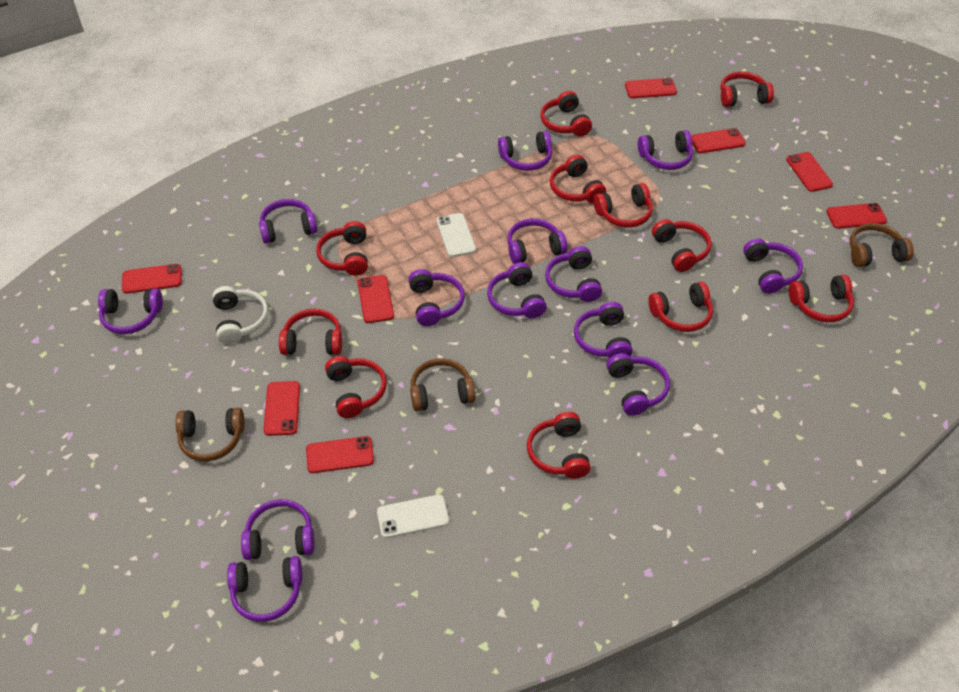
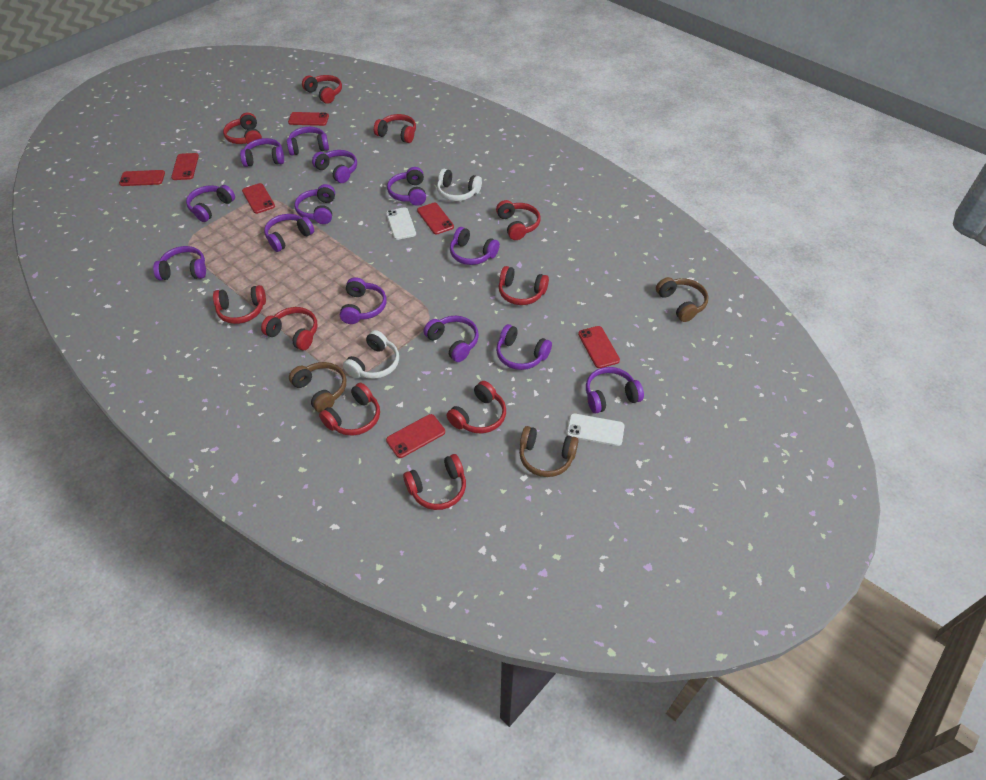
red headphones: [279,309,342,355] [316,221,368,276] [325,356,387,418] [527,412,591,479] [540,91,592,137] [550,155,606,203] [594,183,653,228] [648,282,713,332] [652,219,712,272] [720,71,774,107] [789,275,854,322] = 11 -> [213,285,266,324] [223,112,262,144] [261,307,318,350] [302,75,342,104] [319,383,380,436] [374,114,416,143] [403,454,466,510] [446,381,506,433] [496,200,541,240] [499,266,549,305] = 10
red phone: [122,264,182,294] [264,381,300,436] [306,436,374,473] [358,275,394,323] [625,78,677,98] [691,128,746,153] [786,152,833,192] [826,203,887,229] = 8 -> [119,170,165,186] [171,153,199,180] [242,183,275,214] [288,112,329,126] [386,414,445,458] [417,203,454,234] [578,326,620,368] = 7
white headphones: [212,286,268,344] = 1 -> [343,330,399,379] [437,169,482,201] = 2

